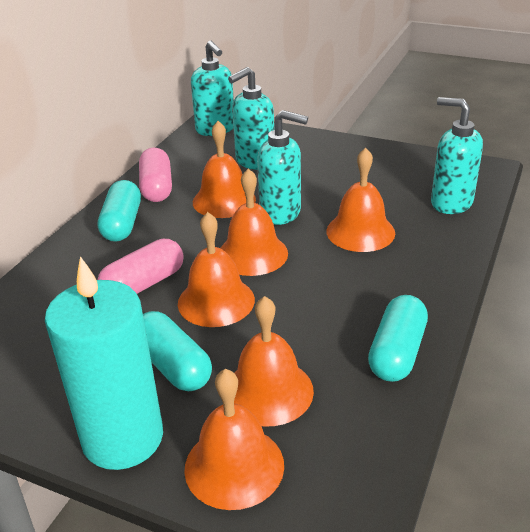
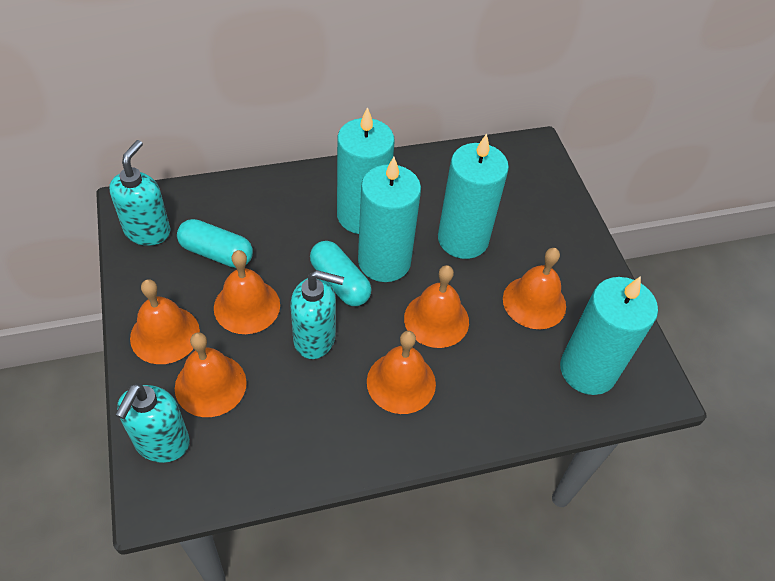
pink capsule: [98,239,184,294] [139,148,172,202] = 2 -> none = 0
turquoise candle: [45,256,163,470] = 1 -> [337,107,395,234] [358,157,421,282] [438,133,509,259] [560,276,658,395] = 4
turquoise capsule: [98,180,141,242] [143,311,212,391] [368,295,428,382] = 3 -> [177,219,253,268] [310,241,371,306] = 2
turquoise soap dispenser: [191,41,234,136] [228,67,274,170] [257,110,308,225] [431,97,483,214] = 4 -> [109,140,170,246] [115,383,190,463] [290,270,344,359] = 3

